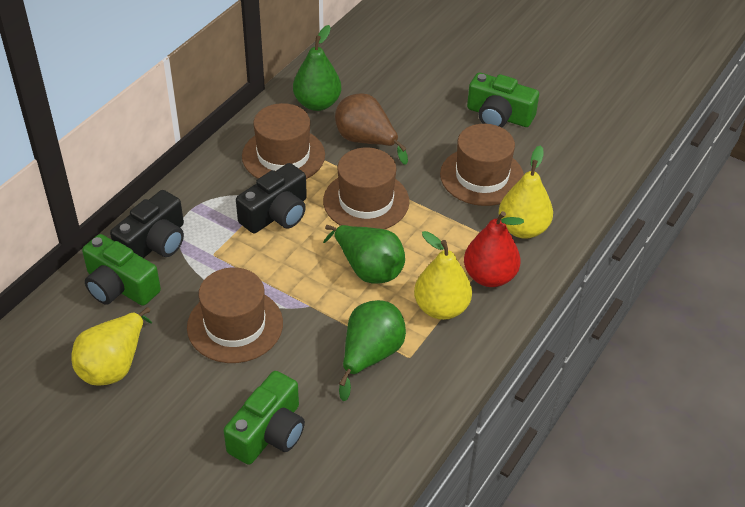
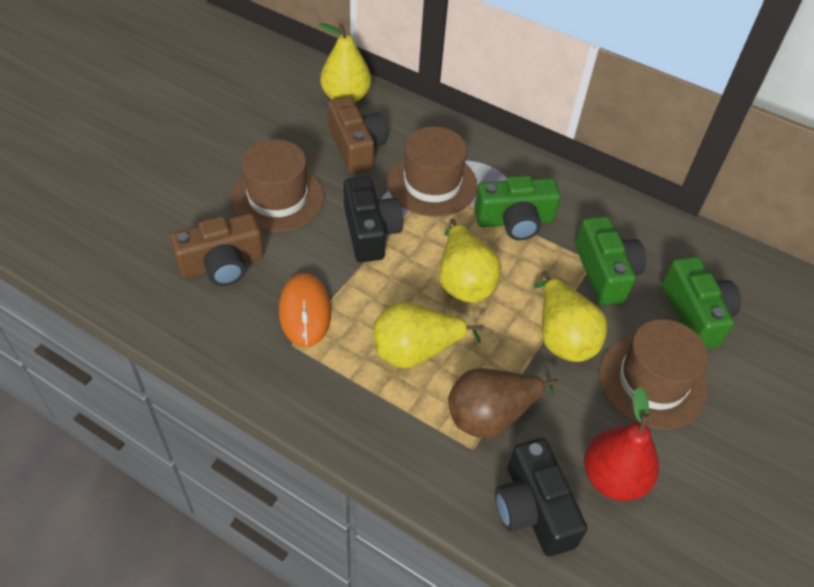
brown camera: none = 0 -> [170,213,264,286] [328,96,387,173] = 2
brown hat: [187,267,283,363] [242,103,325,179] [323,148,409,229] [440,124,524,206] = 4 -> [231,139,324,232] [387,127,478,217] [599,319,708,429] = 3
green pear: [293,25,341,111] [323,225,405,284] [339,300,406,401] = 3 -> none = 0
orange mouse: none = 0 -> [279,273,331,347] = 1
yellow pear: [72,307,152,386] [414,231,472,320] [499,145,553,239] = 3 -> [319,23,371,103] [373,302,484,369] [439,218,502,303] [534,271,607,362] = 4

